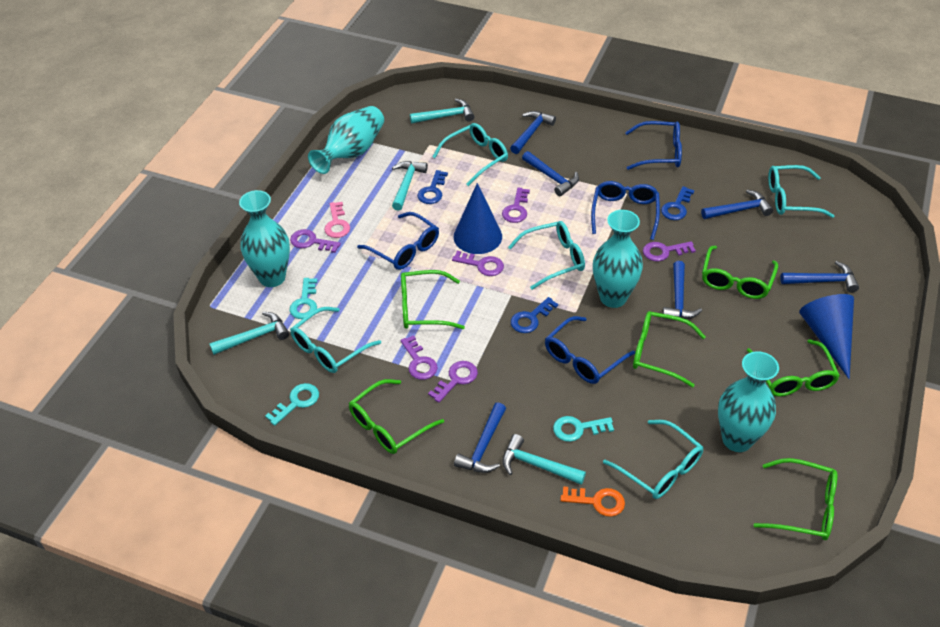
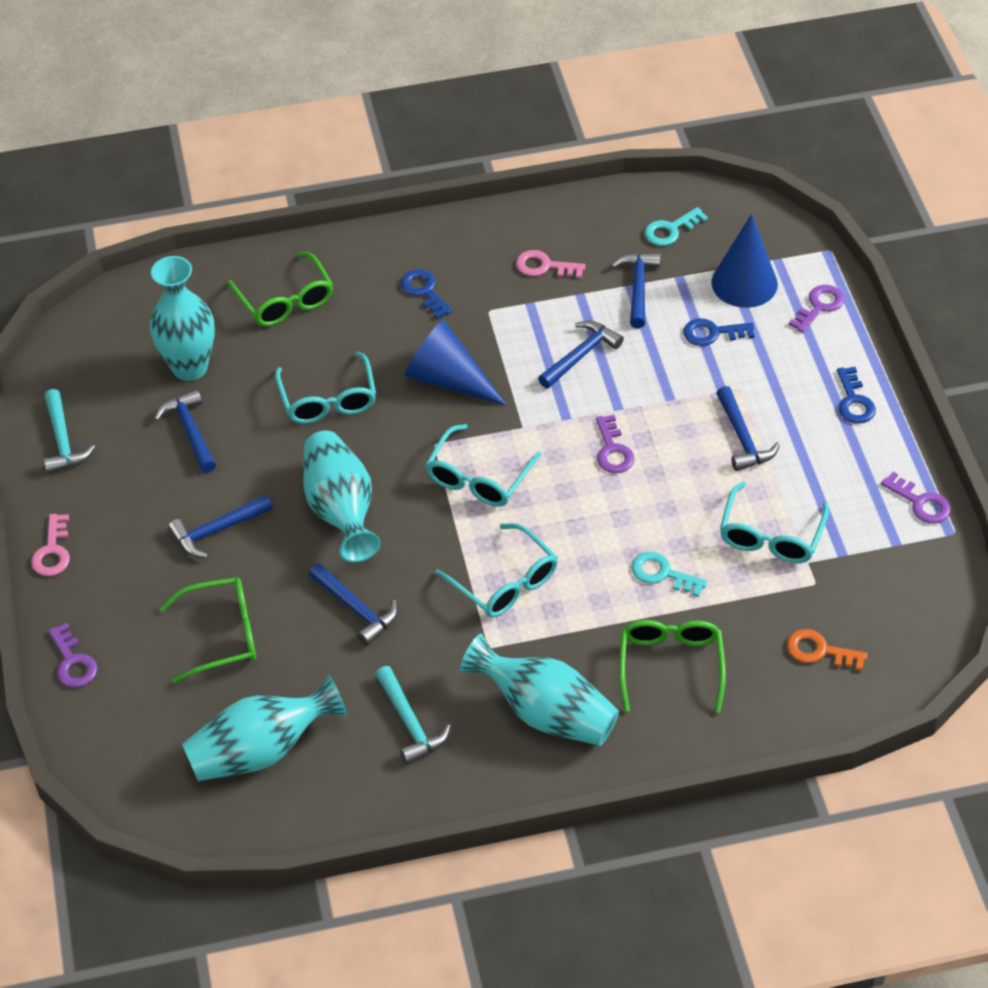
blue glasses: [357,212,439,270] [545,316,635,384] [591,181,660,240] [625,121,682,170] = 4 -> none = 0
green glasses: [349,379,444,454] [401,270,465,329] [633,311,706,387] [702,246,778,299] [747,339,840,397] [754,458,837,540] = 6 -> [159,577,256,683] [228,252,333,326] [619,620,726,713] = 3
pink key: [324,202,350,238] = 1 -> [31,514,70,576] [516,250,585,278] = 2
purple key: [290,229,341,253] [400,335,438,380] [428,361,478,403] [452,251,504,276] [502,188,530,223] [643,241,696,261] = 6 -> [48,623,97,688] [596,415,634,473] [788,285,844,333] [881,472,951,524] = 4
turquoise glasses: [291,307,381,373] [433,123,508,186] [508,221,585,290] [603,420,703,499] [768,165,834,218] = 5 -> [275,352,376,424] [425,424,541,507] [435,523,558,618] [720,482,829,563] = 4
turquoise hammer: [209,312,289,355] [392,161,428,211] [410,99,475,123] [502,434,586,485] = 4 -> [44,389,95,474] [375,666,451,765] = 2
turquoise key: [265,383,319,426] [289,278,317,319] [553,416,614,442] = 3 -> [631,552,707,597] [645,207,708,246] = 2

